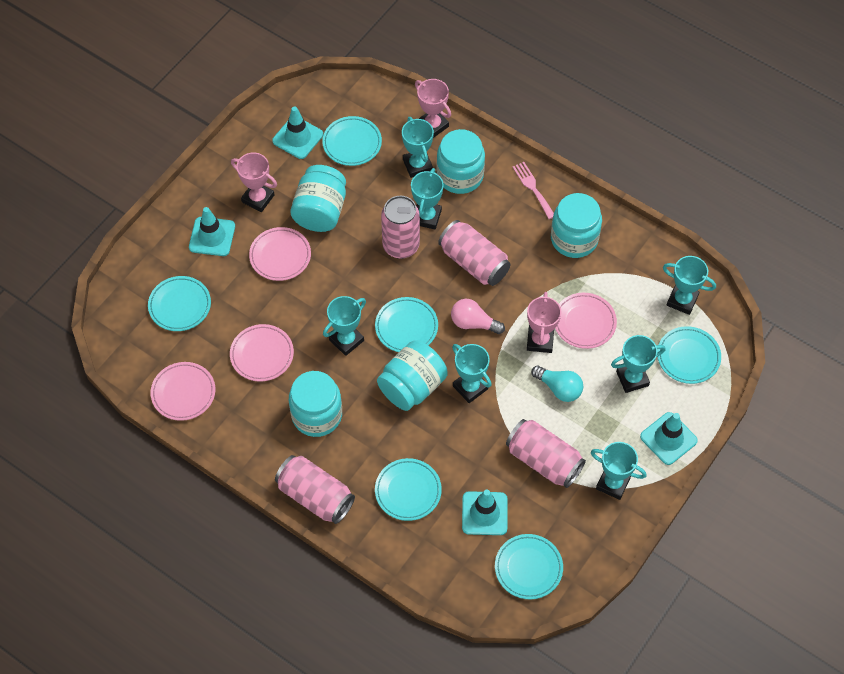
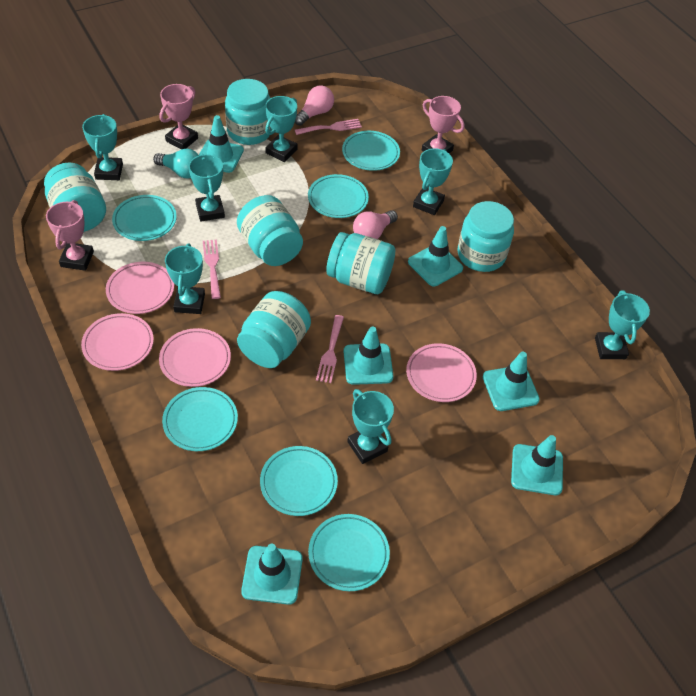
pink can: [275,455,355,524] [381,196,420,259] [438,220,511,286] [506,419,586,488] = 4 -> none = 0
pink fork: [513,162,554,219] = 1 -> [203,240,221,299] [295,119,362,135] [316,315,344,383] = 3
pink light bulb: [451,299,505,334] = 1 -> [295,85,334,126] [353,210,398,239] = 2
turquoise jar: [289,371,342,437] [290,165,346,232] [377,340,448,411] [437,129,485,194] [551,193,602,258] = 5 -> [44,162,106,232] [225,79,272,145] [237,195,303,266] [237,291,311,368] [326,232,395,294] [458,201,514,272] = 6
turquoise traffic cone: [189,207,235,256] [272,106,323,159] [462,489,507,535] [640,412,698,465] = 4 -> [199,115,244,173] [241,544,303,605] [343,326,393,385] [408,226,463,286] [483,352,540,411] [511,435,563,495] = 6

